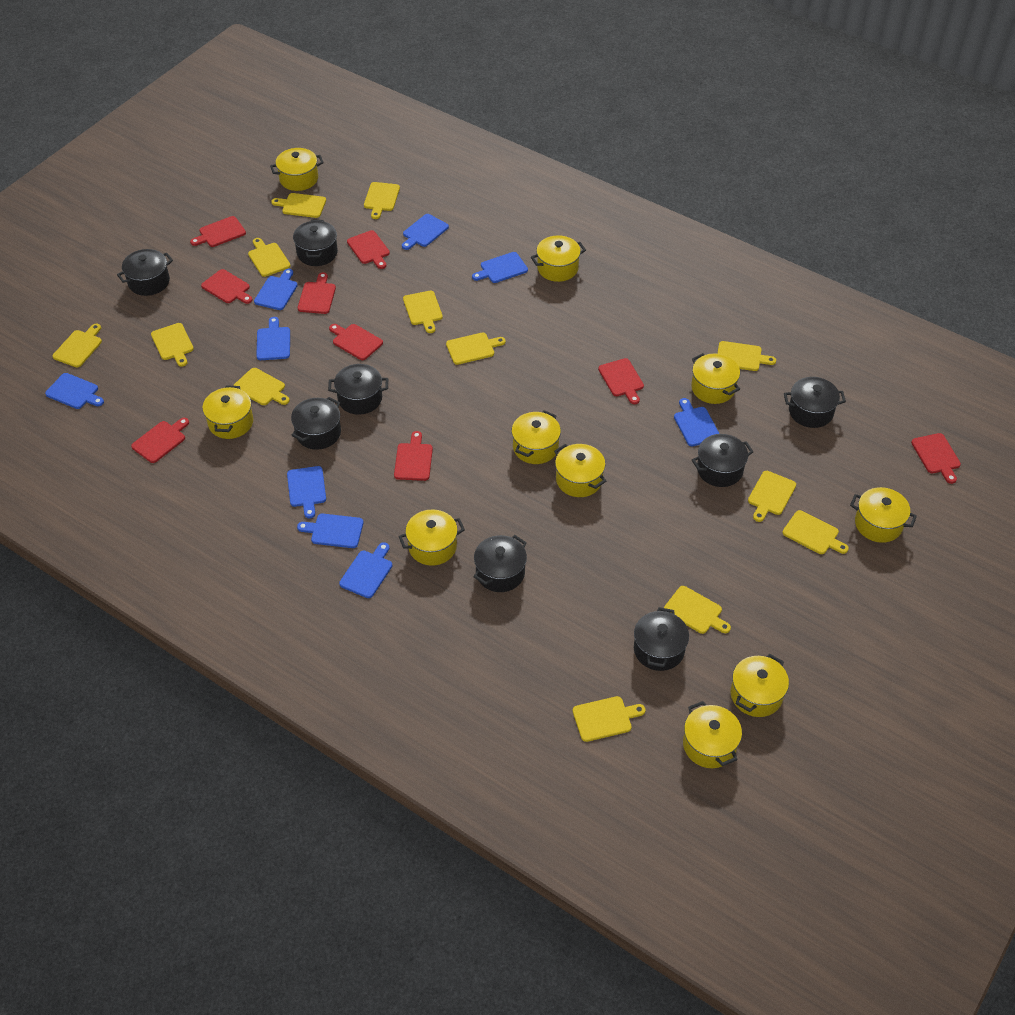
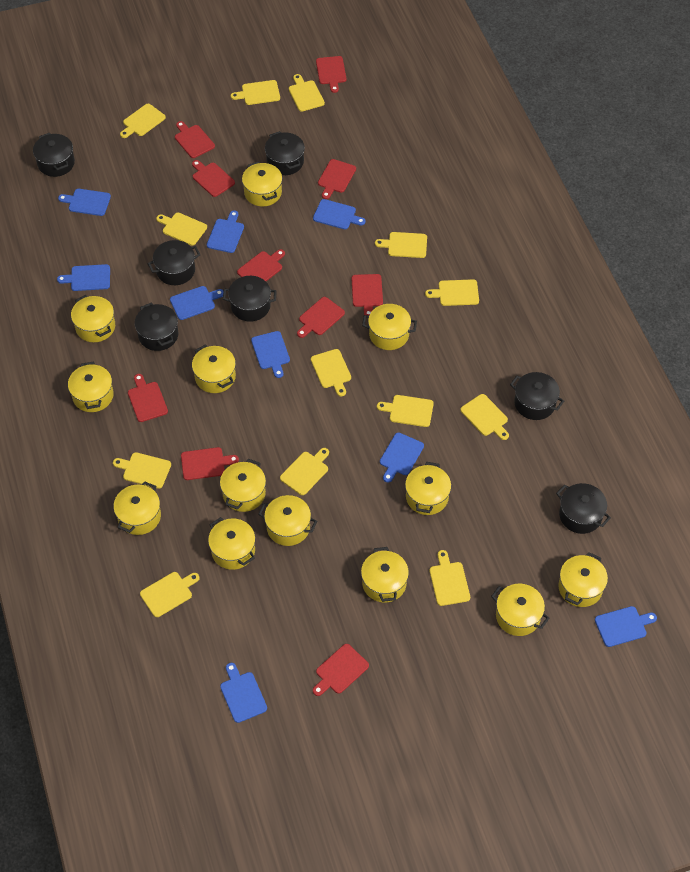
black pot: [117,249,173,296] [291,397,341,450] [293,220,338,266] [328,364,388,415] [473,535,527,592] [634,607,689,671] [692,434,753,487] [784,377,846,428] = 8 -> [33,133,75,177] [135,303,179,351] [148,240,201,285] [223,276,277,322] [265,131,305,175] [510,372,564,420] [556,483,611,534] = 7
red cutting board: [131,418,189,463] [190,216,246,247] [201,269,252,304] [298,272,336,314] [329,324,383,360] [347,230,390,269] [394,431,433,481] [598,358,644,404] [911,433,961,484] = 9 -> [128,374,168,422] [175,121,215,158] [181,447,239,480] [192,160,235,197] [237,249,285,281] [297,297,345,338] [313,644,369,696] [316,56,346,93] [318,159,356,199] [351,274,383,315] = 10
yellow pot: [202,385,253,439] [270,148,324,191] [398,510,465,566] [512,410,561,464] [531,235,586,282] [554,444,606,497] [683,701,742,768] [691,353,740,404] [731,654,789,717] [850,487,917,543] = 10 -> [68,361,114,412] [71,295,115,342] [113,481,161,535] [192,344,236,393] [208,517,255,570] [220,459,266,512] [242,161,282,207] [258,495,317,546] [361,547,409,603] [362,304,417,350] [405,462,451,515] [491,584,549,636] [558,552,608,607] = 13

